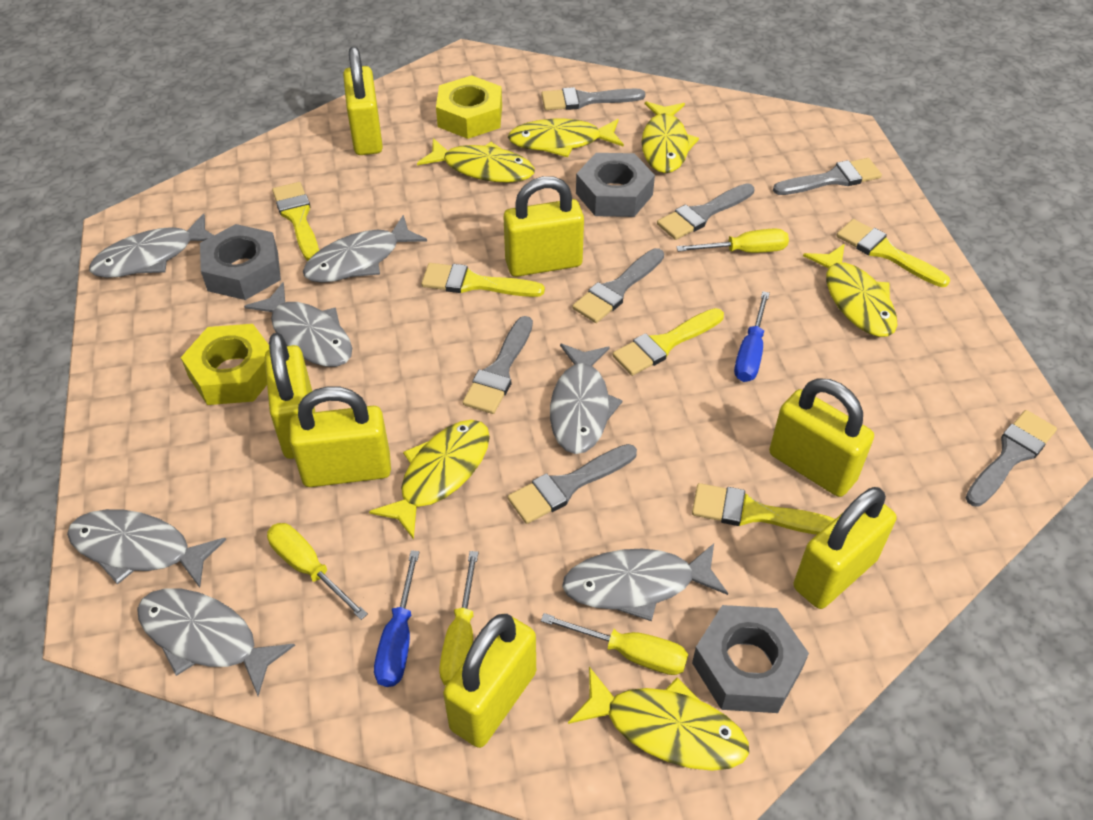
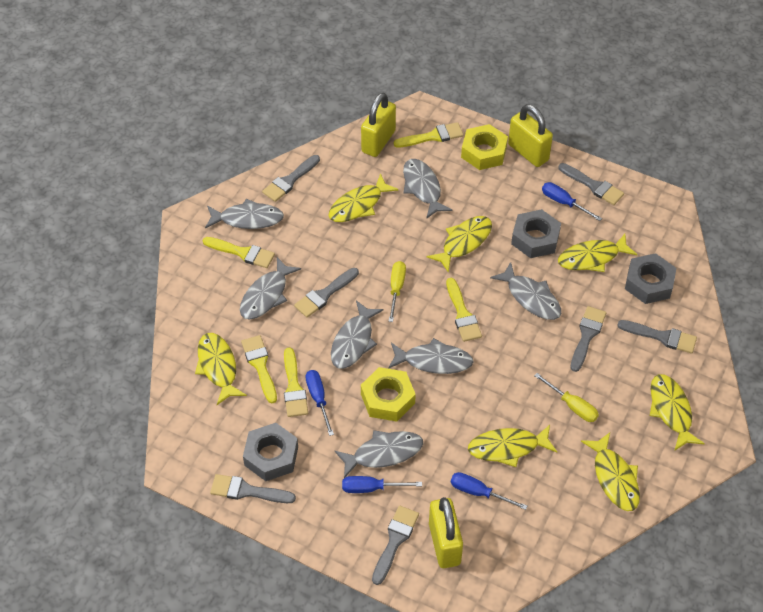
blue screwdriver: [374,550,419,687] [734,291,770,382] = 2 -> [306,370,334,436] [342,476,422,493] [451,472,527,510] [542,182,602,221] = 4
yellow fish: [369,420,490,540] [417,138,535,183] [508,119,624,157] [568,667,749,771] [641,101,699,173] [803,244,897,337] = 6 -> [195,333,247,405] [329,173,399,222] [427,216,492,273] [468,425,557,467] [558,234,637,272] [581,432,640,511] [650,374,705,451] = 7
yellow padlock: [265,333,315,459] [289,386,391,487] [343,47,383,155] [443,614,536,748] [504,176,584,277] [769,378,874,497] [794,487,896,609] = 7 -> [361,93,396,157] [429,497,463,568] [508,104,553,167] = 3
yellow screwdriver: [267,523,368,620] [439,551,479,686] [541,613,688,675] [676,228,789,253] = 4 -> [388,261,406,322] [534,373,599,422] = 2

